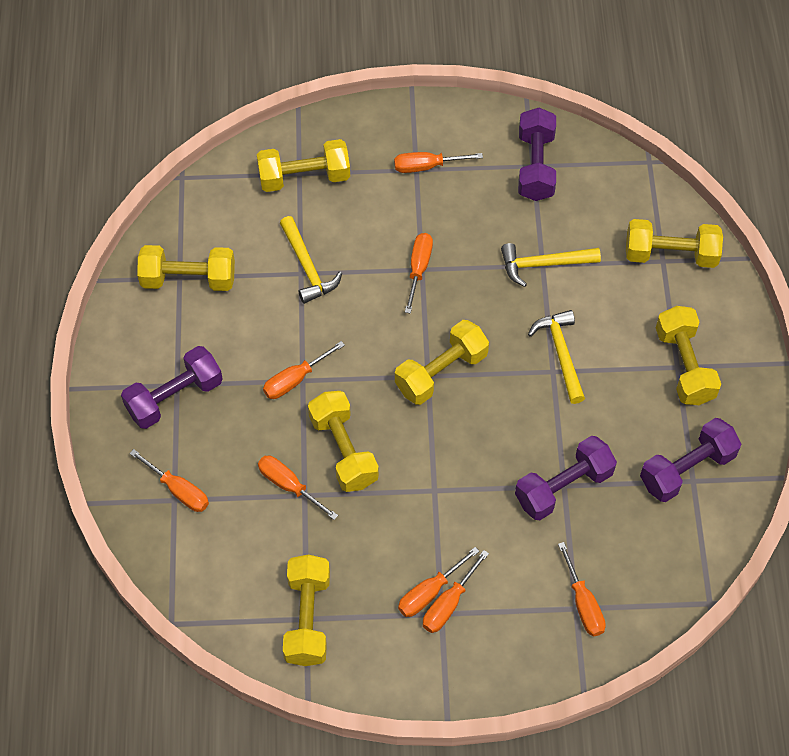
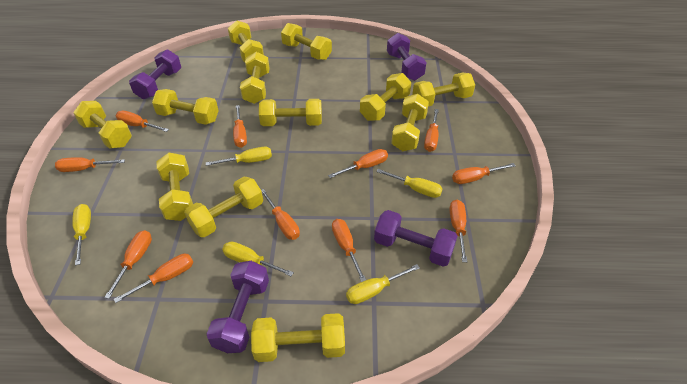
orange screwdriver: [129,449,209,512] [258,455,338,520] [263,341,345,399] [394,152,483,173] [398,547,479,617] [405,233,433,314] [423,550,489,633] [558,542,606,636] = 8 -> [55,157,125,172] [104,230,152,299] [114,254,193,303] [116,111,169,132] [233,105,247,148] [261,189,300,240] [328,149,388,178] [332,219,366,282] [424,109,439,152] [450,200,467,262] [452,163,516,184] = 11
yellow dumbbell: [137,245,235,291] [257,139,350,192] [283,555,330,666] [308,391,379,492] [395,320,489,405] [626,219,723,268] [656,306,721,405] = 7 -> [73,101,132,149] [152,89,219,125] [156,153,193,221] [184,177,263,237] [228,20,264,62] [240,52,270,104] [251,313,345,362] [259,99,322,126] [281,23,332,60] [360,73,411,121] [391,94,429,151] [412,73,475,106] = 12
yellow hammer: [280,216,342,304] [501,243,601,287] [528,310,585,404] = 3 -> none = 0
yellow screwdriver: none = 0 -> [72,204,91,266] [206,147,272,166] [222,241,294,276] [346,264,420,304] [376,169,443,198] = 5

